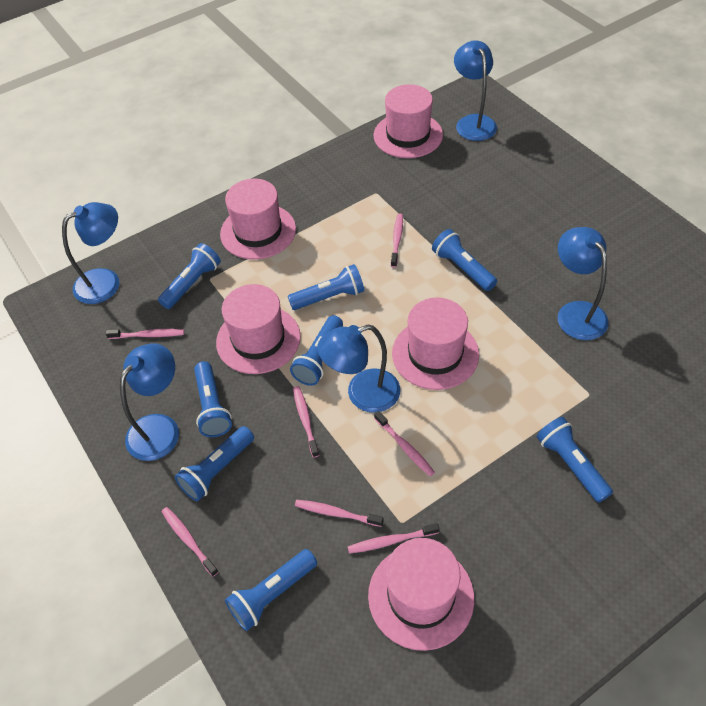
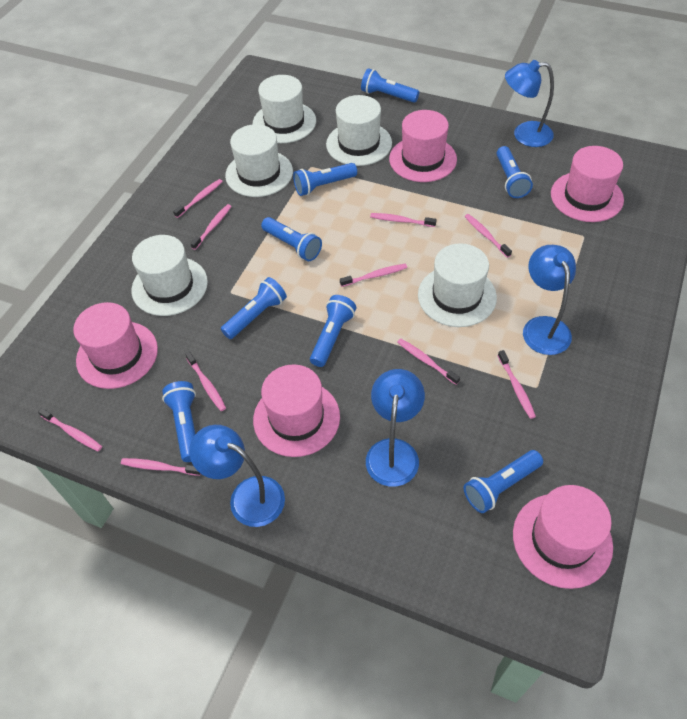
blue lamp: [62,202,119,304] [120,343,179,461] [317,325,400,413] [454,40,497,141] [557,227,609,340] = 5 -> [189,425,285,527] [366,369,425,487] [505,60,554,147] [523,245,576,355] = 4
pink toothbrush: [106,329,184,339] [161,507,218,577] [293,386,319,458] [295,500,384,527] [348,523,439,554] [374,411,435,476] [391,214,403,268] = 7 -> [38,408,102,451] [121,458,201,476] [173,179,223,218] [185,351,226,411] [190,204,232,250] [340,264,407,287] [370,213,437,227] [397,338,460,385] [464,214,512,258] [498,350,536,419] = 10
white hat: none = 0 -> [131,235,208,316] [225,124,293,197] [253,75,316,143] [326,95,392,166] [418,243,497,327] = 5

